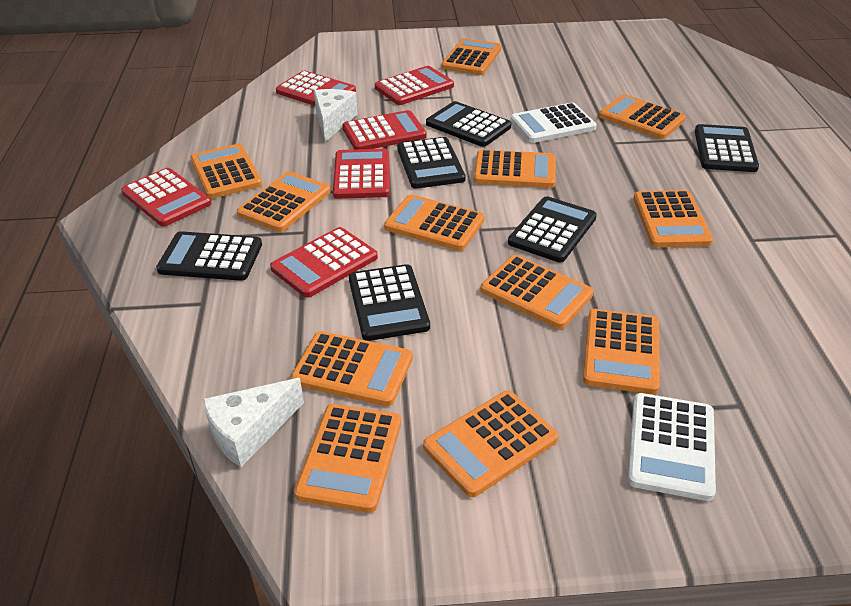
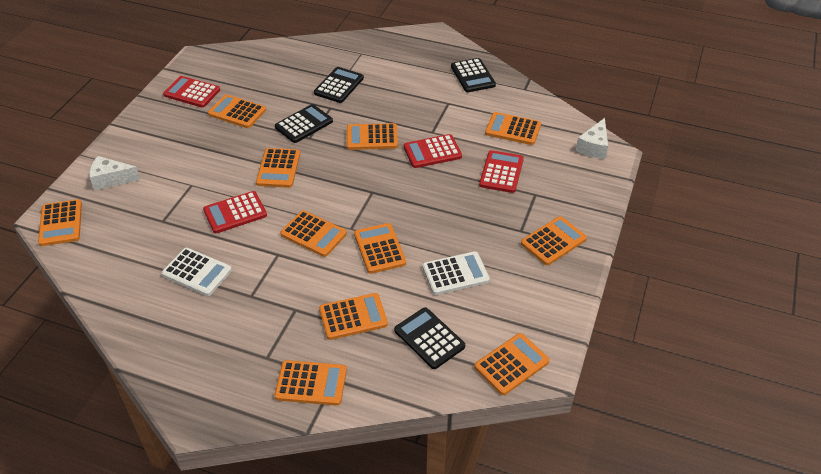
black calculator: [156,231,262,281] [349,264,430,341] [397,137,465,189] [426,101,512,147] [508,196,597,263] [695,124,759,172] = 6 -> [275,104,333,143] [314,67,364,103] [394,307,465,369] [451,58,496,92] = 4
orange calculator: [190,144,262,199] [237,171,331,232] [291,331,413,406] [294,404,401,513] [384,195,485,251] [423,391,558,497] [441,38,502,75] [474,150,556,188] [481,255,594,329] [583,309,660,394] [599,94,686,139] [633,190,713,247] = 12 -> [38,199,82,246] [208,94,266,128] [256,148,300,188] [274,360,347,406] [280,210,347,257] [319,293,388,340] [347,123,398,150] [354,223,406,274] [474,333,550,395] [485,112,541,145] [521,216,587,265] = 11
red calculator: [121,168,212,227] [270,227,378,298] [276,71,356,106] [333,149,390,199] [342,110,427,149] [375,66,454,105] = 6 -> [163,76,220,108] [203,191,267,233] [404,134,462,168] [479,150,524,193] = 4

